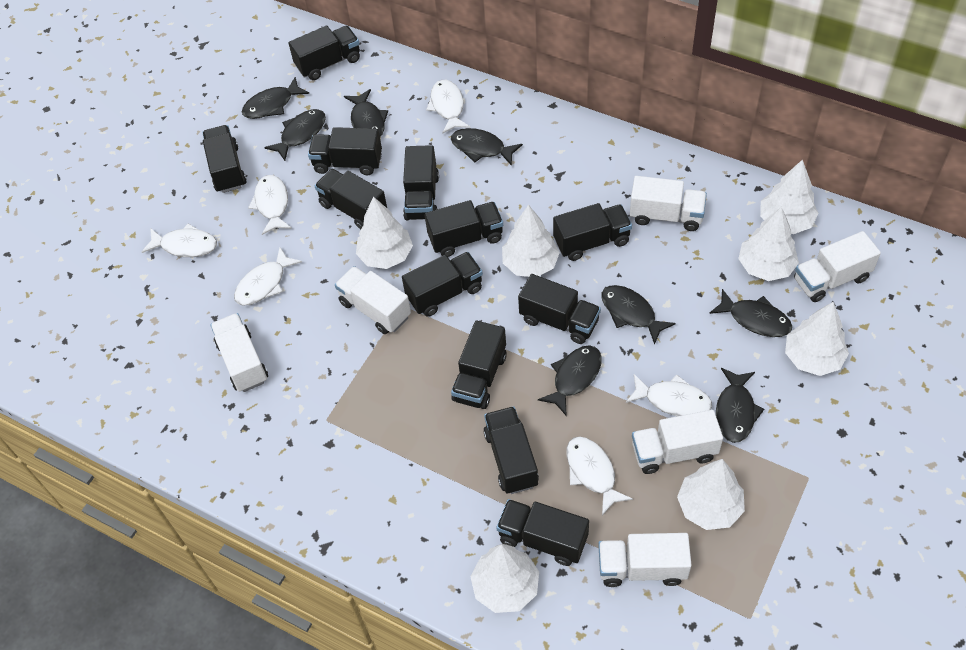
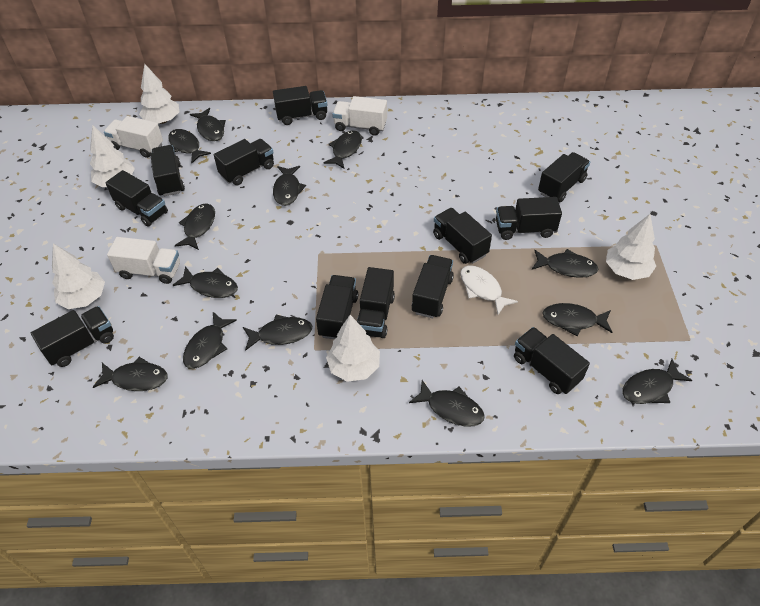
black fish: [242,77,309,119] [264,109,326,161] [344,89,388,137] [451,128,523,166] [538,345,602,415] [601,285,676,345] [709,289,792,337] [716,368,764,443] = 8 -> [93,357,168,391] [168,129,211,163] [173,266,238,298] [174,204,215,250] [183,312,237,369] [190,108,226,141] [243,314,312,351] [273,166,306,206] [323,131,362,169] [409,380,485,427] [532,249,598,278] [542,303,613,336] [622,359,692,404] = 13
white fish: [142,223,217,257] [234,247,302,306] [248,175,292,235] [426,80,470,134] [566,436,633,515] [626,374,712,416] = 6 -> [460,265,518,315] = 1
white tree: [356,196,413,269] [470,544,539,613] [502,205,560,277] [677,459,745,530] [738,207,799,281] [760,159,819,234] [785,302,849,376] = 7 -> [52,243,105,309] [90,125,135,187] [139,63,179,124] [326,315,380,382] [606,214,656,280] = 5
white truck: [210,313,268,392] [335,266,411,334] [598,533,691,587] [630,176,707,231] [632,410,723,474] [794,231,881,302] = 6 -> [104,116,163,158] [107,237,180,284] [332,96,387,136] = 3

